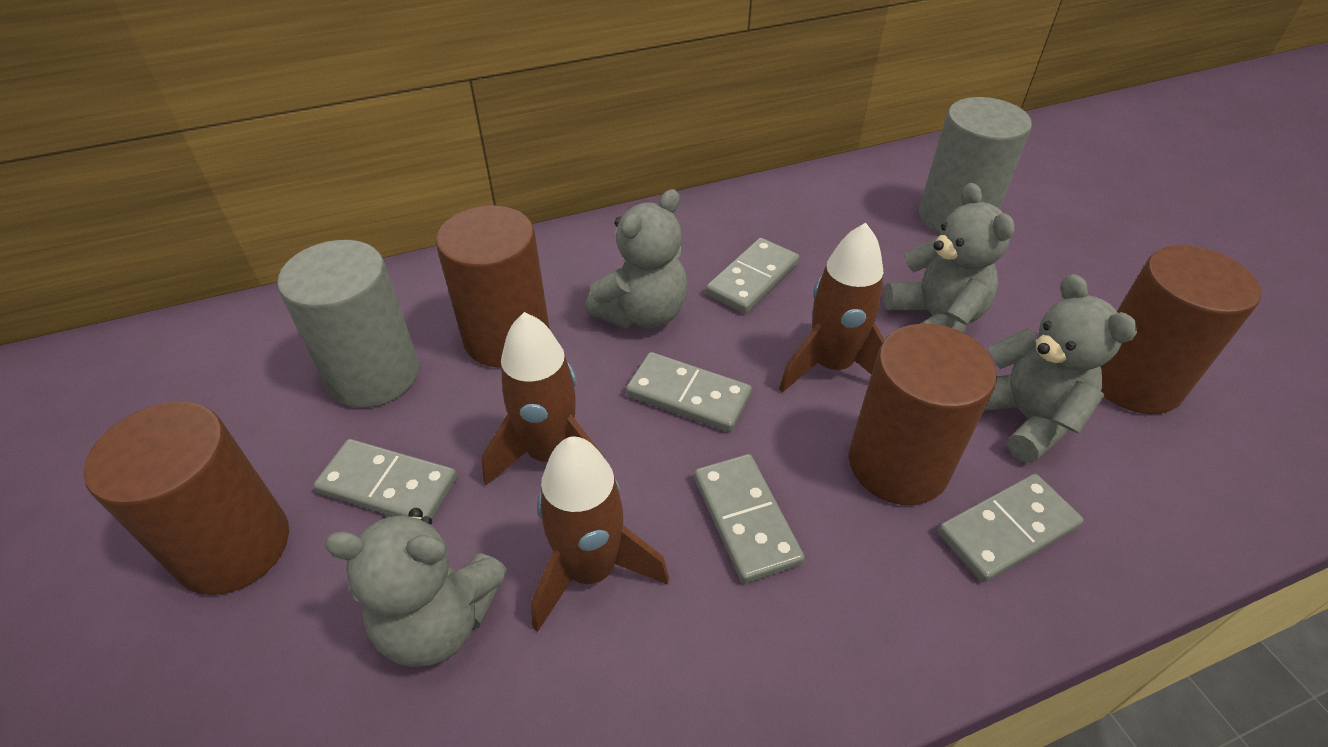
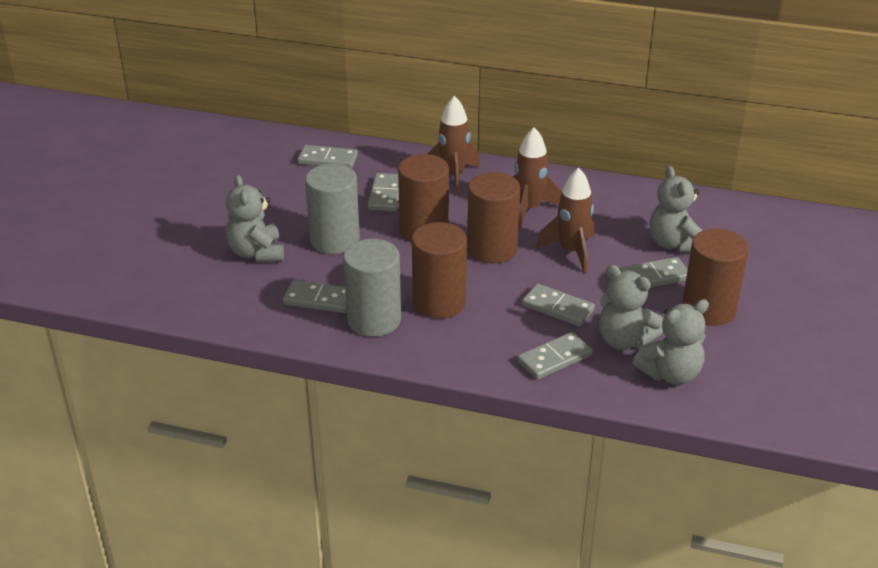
grey domino: [313,439,457,519] [626,352,752,432] [694,454,805,584] [706,238,799,314] [938,474,1084,583] = 5 -> [283,280,346,313] [297,145,358,169] [368,173,399,211] [517,332,593,380] [522,283,595,327] [620,257,688,288] = 6

